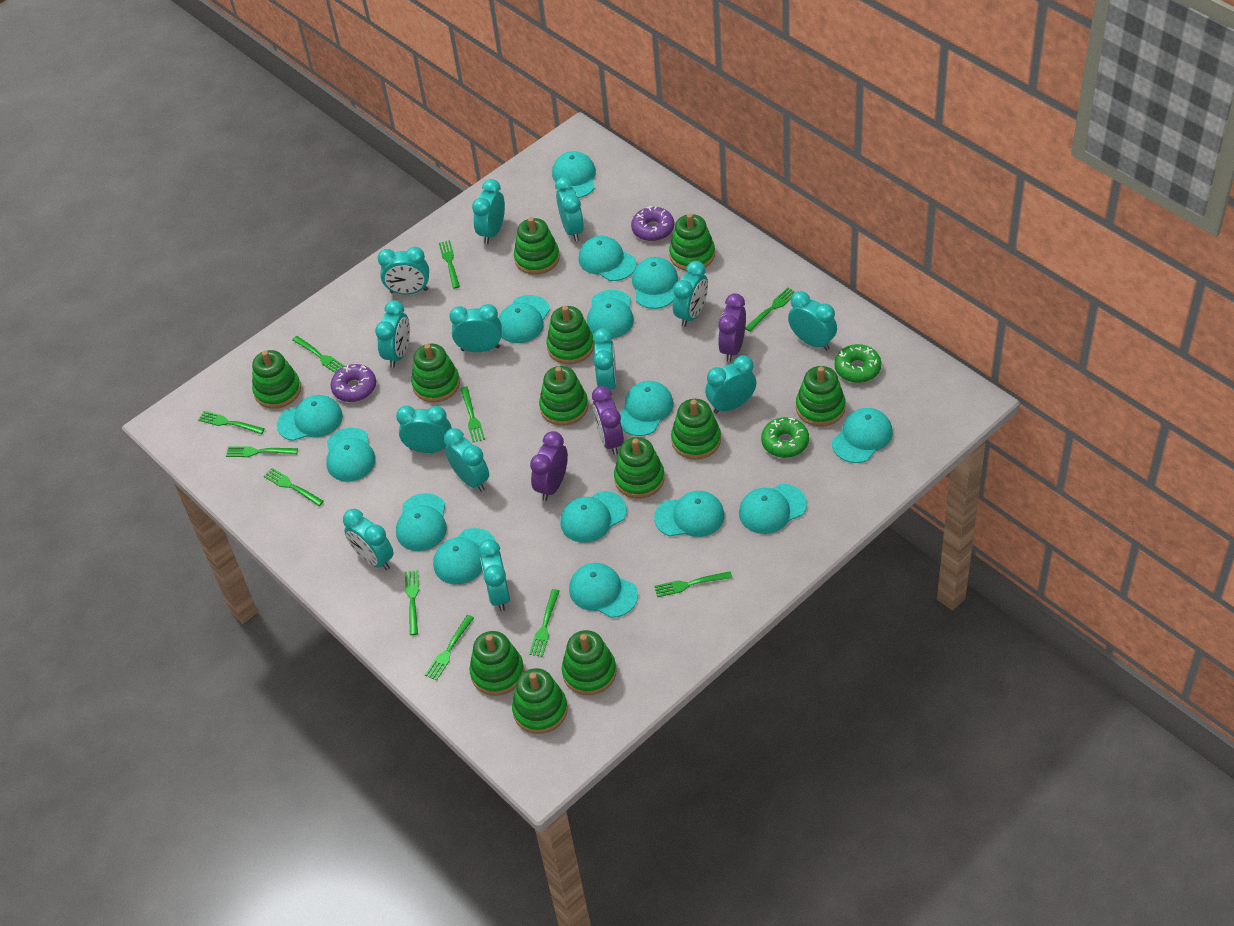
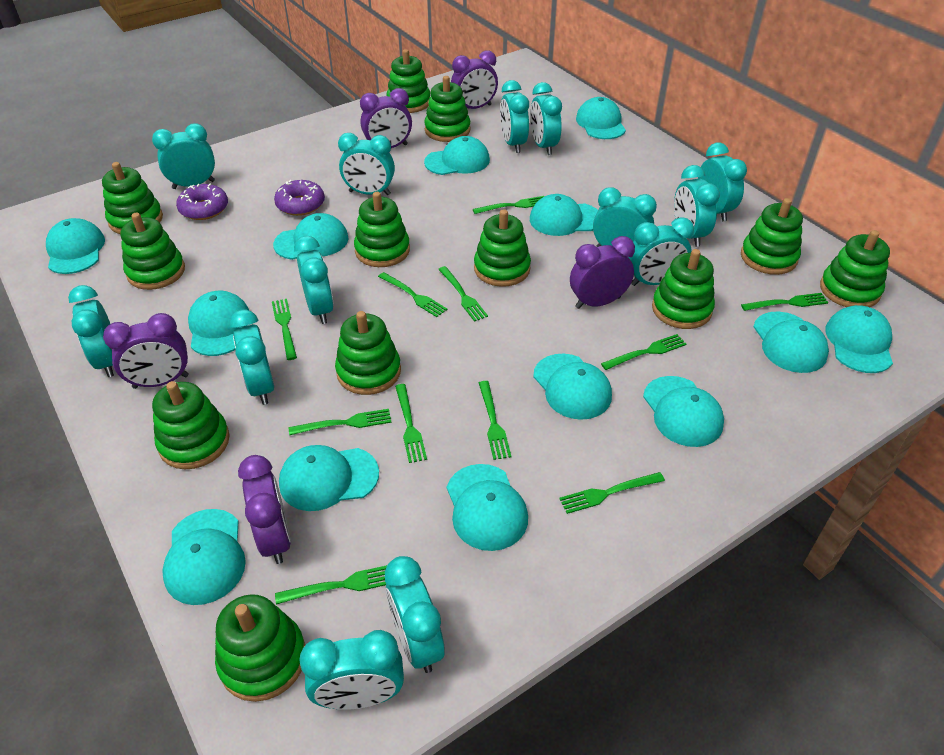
green donut: [761,417,809,458] [834,344,881,383] = 2 -> none = 0
purple clock: [530,431,568,501] [592,386,624,455] [718,293,746,362] = 3 -> [103,313,189,389] [238,455,291,564] [360,88,412,148] [451,50,498,109] [570,236,635,309] = 5
turquoise cap: [277,395,343,441] [326,428,376,482] [396,493,447,551] [433,528,496,584] [499,295,550,343] [552,151,596,198] [560,491,627,543] [569,563,638,618] [579,236,636,281] [587,290,634,338] [620,381,674,436] [632,257,678,309] [654,491,725,537] [739,484,807,534] [832,408,893,463] = 15 -> [46,218,105,274] [162,509,246,605] [188,290,249,356] [273,213,349,260] [279,445,379,511] [424,136,490,175] [447,464,528,551] [530,194,598,236] [533,354,612,420] [576,97,626,139] [643,376,724,447] [753,312,829,373] [825,305,893,373] = 13

